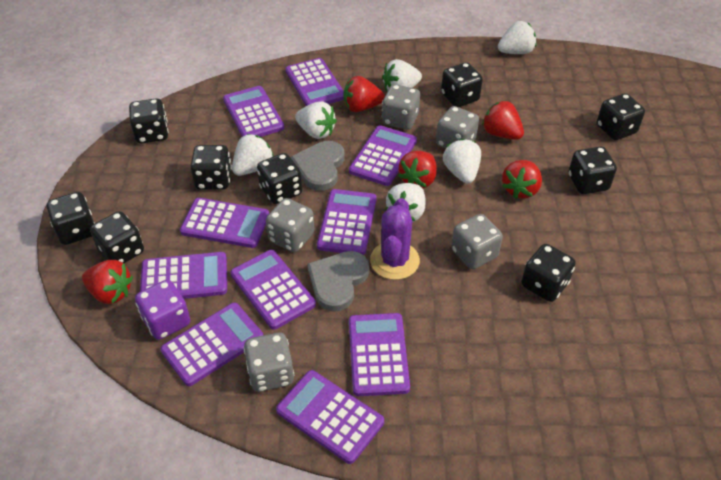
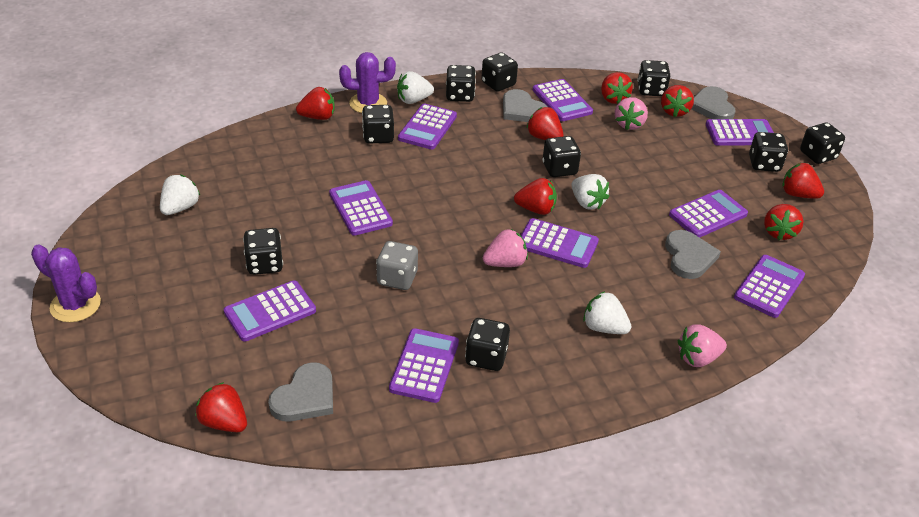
grey dice: [244,332,294,392] [266,198,315,252] [382,84,420,130] [436,106,479,148] [451,214,503,269] = 5 -> [376,241,418,290] = 1
grey heart: [290,141,344,191] [307,251,369,312] = 2 -> [268,362,333,422] [503,89,548,122] [665,230,721,279] [692,86,735,119] = 4
pink strawberry: none = 0 -> [483,229,528,267] [615,97,648,130] [678,325,727,367] = 3
purple cactus: [370,198,420,280] = 1 -> [31,244,101,322] [339,52,396,113] = 2
purple calculator: [140,252,227,299] [161,303,263,386] [180,198,269,248] [223,86,284,137] [230,250,316,330] [276,370,384,464] [285,58,344,106] [317,189,377,255] [349,125,417,186] [349,313,410,396] = 10 -> [224,280,316,342] [329,180,393,236] [389,328,459,403] [398,104,457,150] [521,218,599,268] [533,79,593,121] [669,190,748,238] [706,119,774,146] [734,255,805,318] = 9
purple dice: [135,280,190,340] = 1 -> none = 0
red strawberry: [82,260,133,304] [344,76,385,112] [398,151,437,189] [482,100,524,140] [502,160,542,199] = 5 -> [195,382,247,432] [296,87,335,120] [514,178,557,215] [526,107,564,140] [601,72,633,104] [661,85,694,117] [764,204,803,240] [783,163,824,199] = 8
white strawberry: [232,134,274,176] [295,101,337,139] [382,59,422,92] [386,183,426,222] [443,139,481,184] [498,21,536,54] = 6 -> [160,175,200,215] [397,71,434,104] [571,174,609,210] [583,291,631,334] = 4

